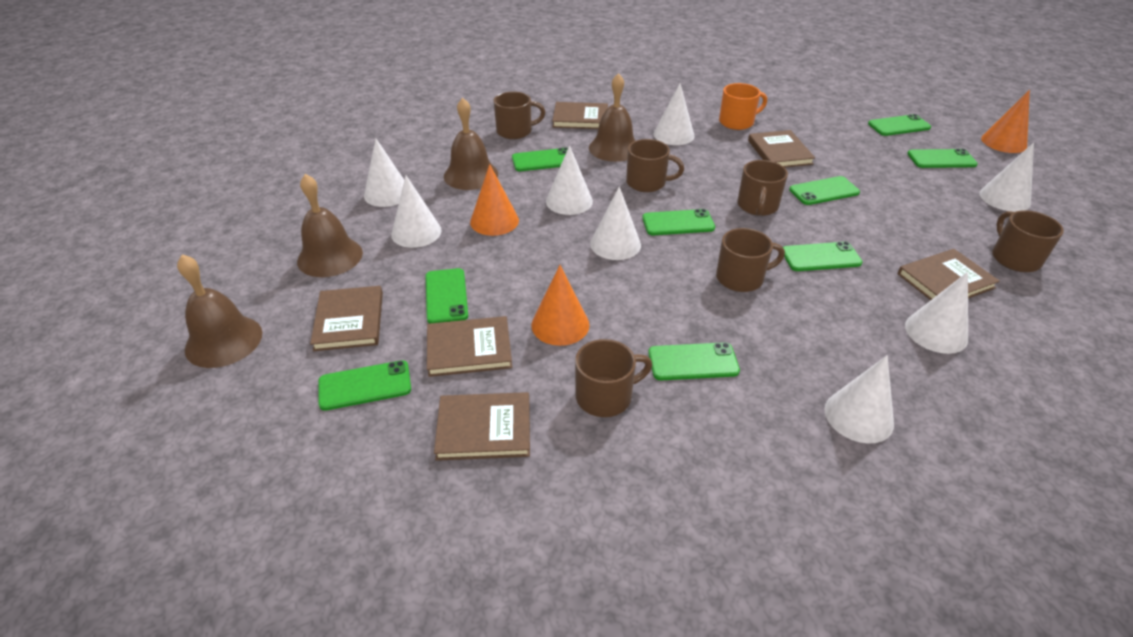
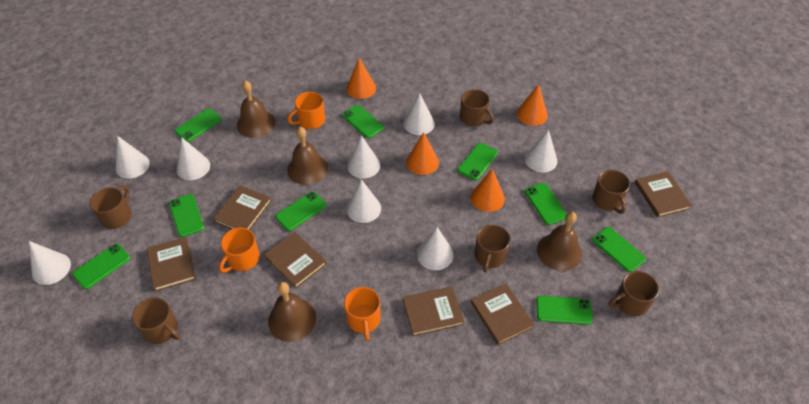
orange cone: [470,164,519,236] [531,265,590,346] [981,90,1030,153] = 3 -> [346,58,376,99] [406,132,439,175] [470,169,505,212] [517,84,548,126] = 4
orange mug: [719,83,767,130] = 1 -> [219,228,260,273] [287,92,325,129] [344,287,381,340] = 3

